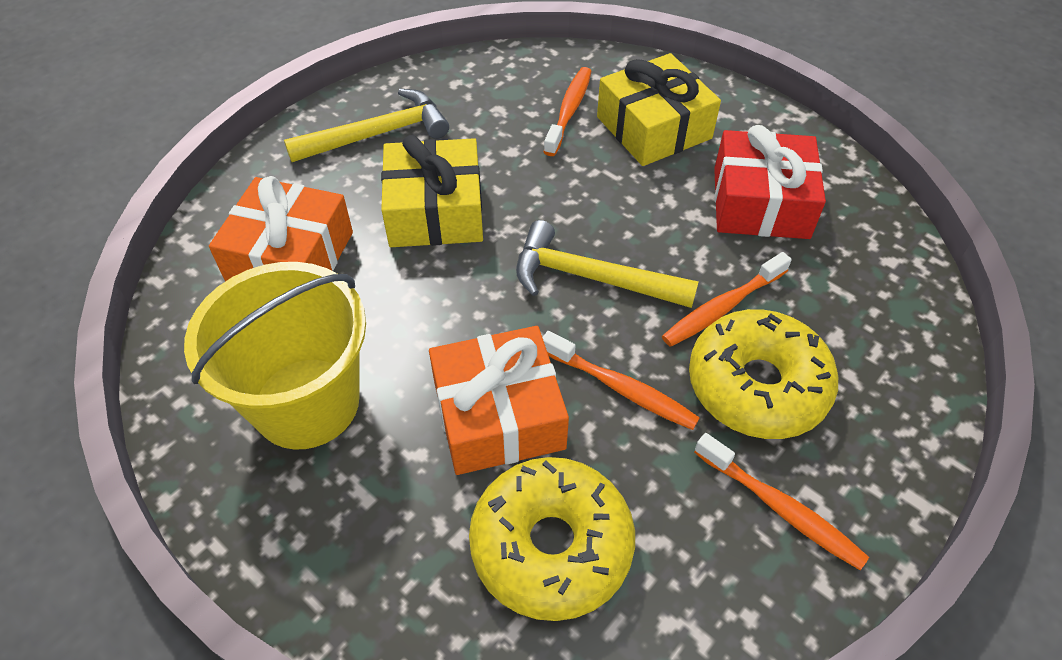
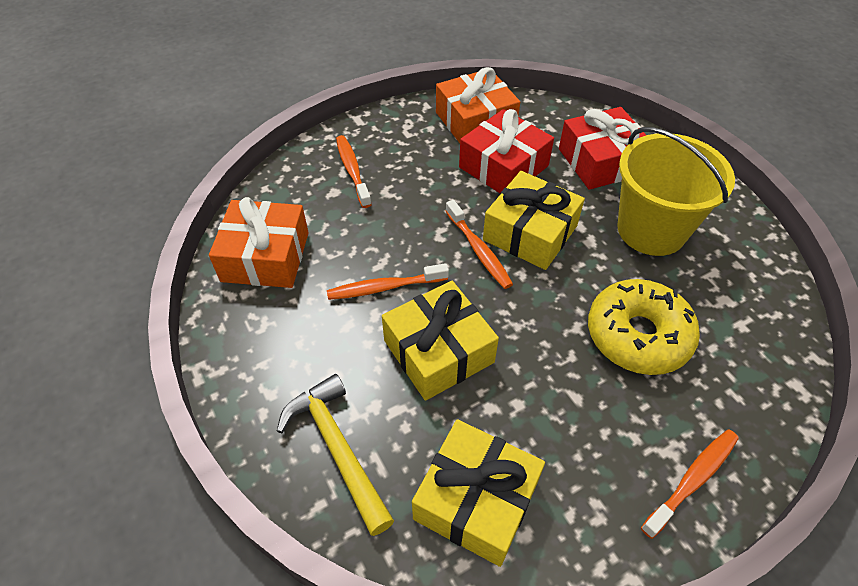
red gift: [714,125,826,239] = 1 -> [459,109,554,194] [559,107,646,190] = 2
yellow donut: [469,457,635,621] [689,309,838,439] = 2 -> [588,279,700,375] = 1
yellow gift: [381,135,483,247] [597,53,721,166] = 2 -> [382,281,499,401] [412,419,545,567] [483,171,585,270] = 3
yellow hammer: [284,89,449,162] [516,220,699,308] = 2 -> [277,374,394,536] = 1

